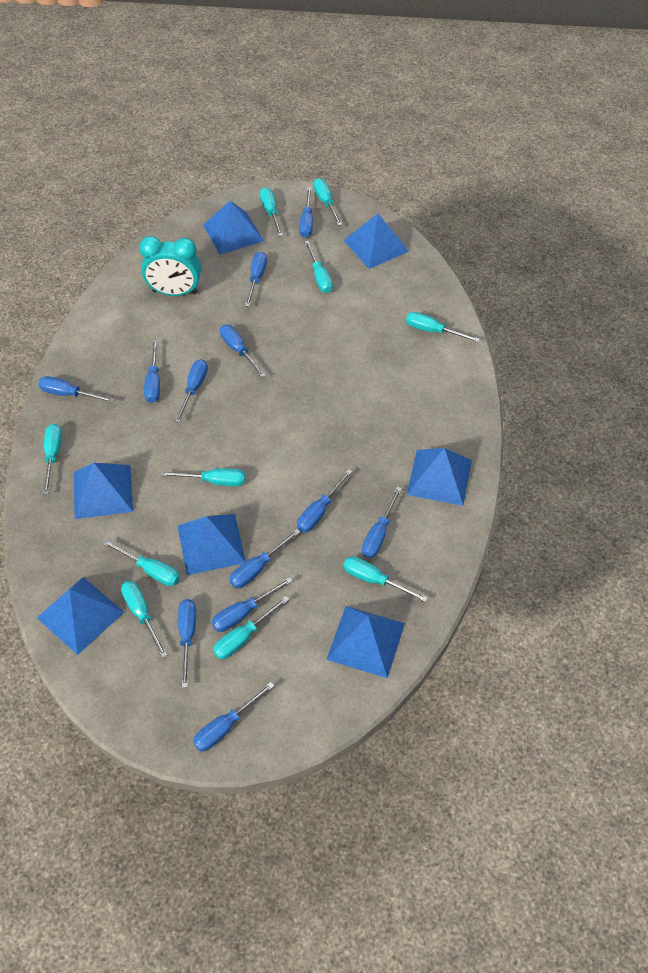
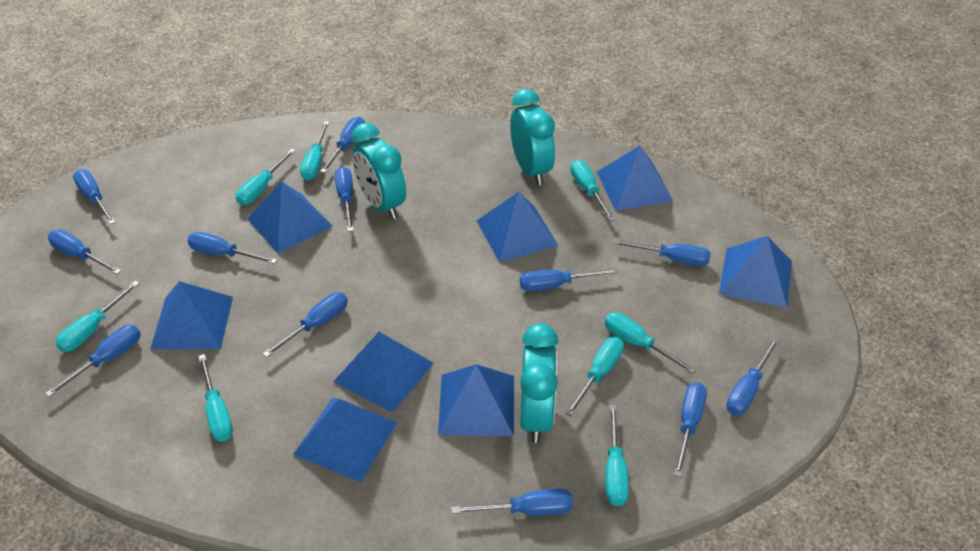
blue pyramid: [37,577,124,655] [74,463,133,519] [178,514,246,575] [203,201,264,255] [326,606,405,678] [344,214,409,269] [407,448,472,506] = 7 -> [150,281,233,349] [247,181,333,253] [293,398,397,482] [333,332,434,413] [438,364,514,436] [477,192,559,262] [597,146,673,211] [719,236,792,308] = 8
turquoise clock: [139,236,201,296] = 1 -> [351,123,406,219] [510,89,555,185] [520,323,558,443] = 3
turquoise screwdriver: [43,424,62,495] [103,540,180,586] [121,581,167,658] [160,468,245,486] [213,596,289,659] [260,187,283,236] [304,241,333,293] [313,178,342,226] [344,556,428,602] [406,312,480,342] = 10 -> [56,281,140,352] [198,354,233,441] [236,149,296,205] [300,121,329,180] [565,337,624,416] [571,160,615,221] [605,312,696,374] [605,404,629,506] = 8

